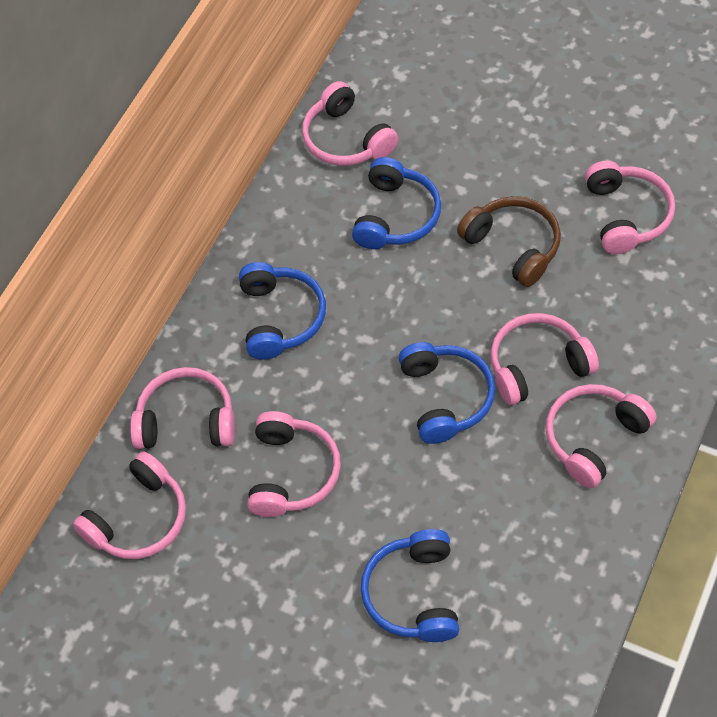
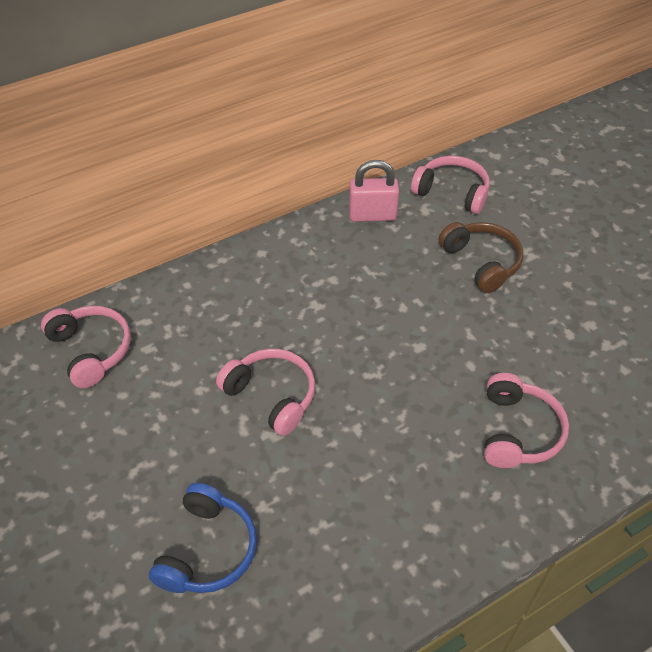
blue headphones: [239,262,326,360] [352,157,441,249] [361,529,459,642] [398,342,495,444] = 4 -> [149,483,257,593] = 1
pink headphones: [73,452,186,559] [130,367,235,449] [247,411,341,517] [302,81,398,166] [490,313,599,405] [546,384,656,488] [585,161,675,254] = 7 -> [41,306,131,388] [216,349,315,436] [411,156,490,214] [484,373,569,468] = 4
pink padlock: none = 0 -> [349,160,399,222] = 1

